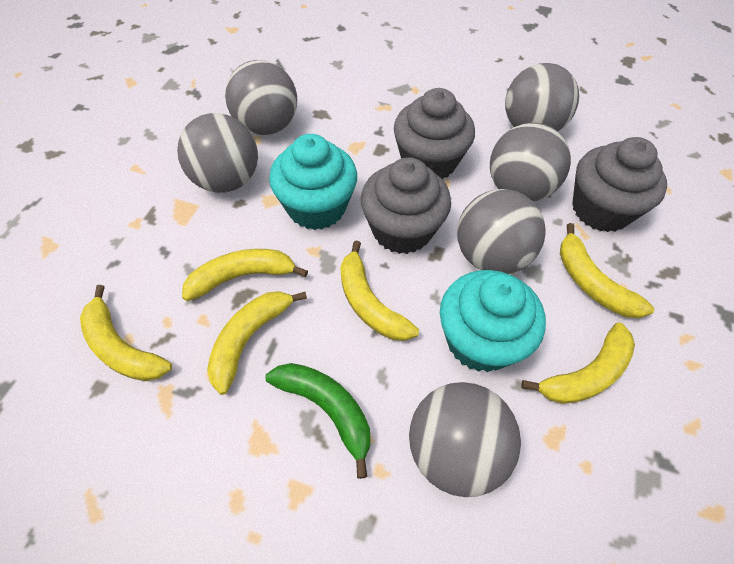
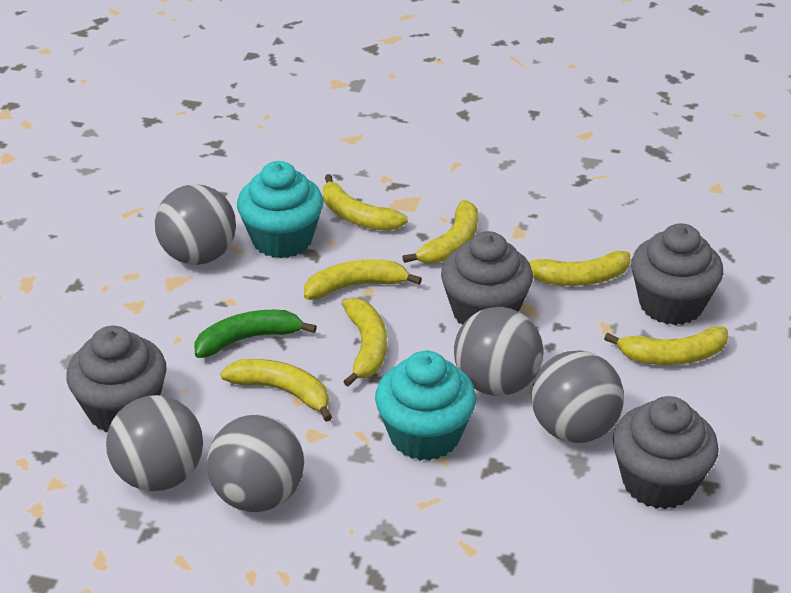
grey ball: [177,113,258,193] [225,60,297,135] [409,382,521,497] [457,189,546,274] [490,123,571,202] [505,63,579,131] = 6 -> [106,395,203,491] [155,184,236,265] [207,415,304,512] [454,307,544,396] [531,350,624,443] = 5
grey cupcake: [361,157,451,254] [394,88,475,180] [572,137,667,232] = 3 -> [66,326,167,432] [441,231,533,325] [613,396,719,509] [631,223,723,325] = 4
yellow banana: [80,285,172,381] [182,249,308,301] [207,291,307,395] [340,241,419,341] [521,322,635,404] [560,223,654,318] = 6 -> [220,359,332,422] [304,259,422,300] [323,174,408,231] [342,298,387,387] [403,200,478,263] [529,251,630,286] [604,326,728,365] = 7

